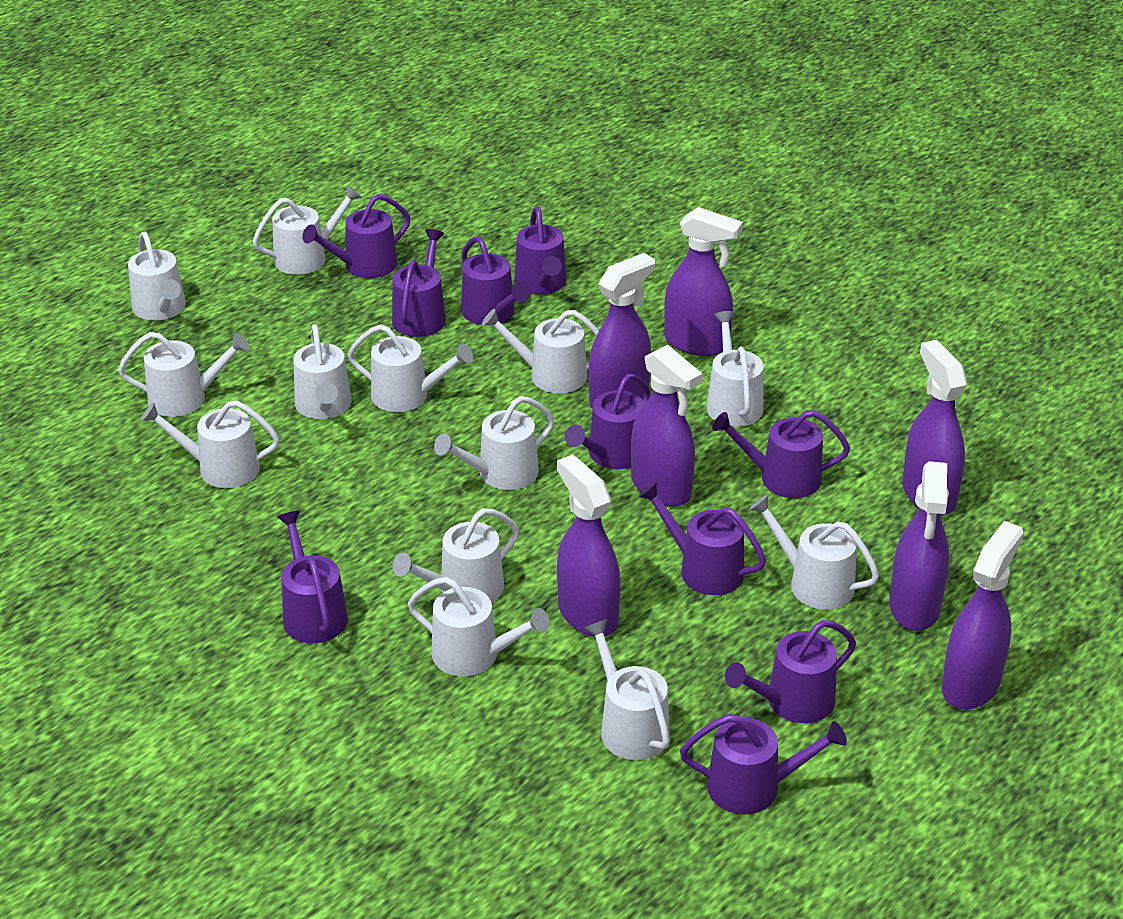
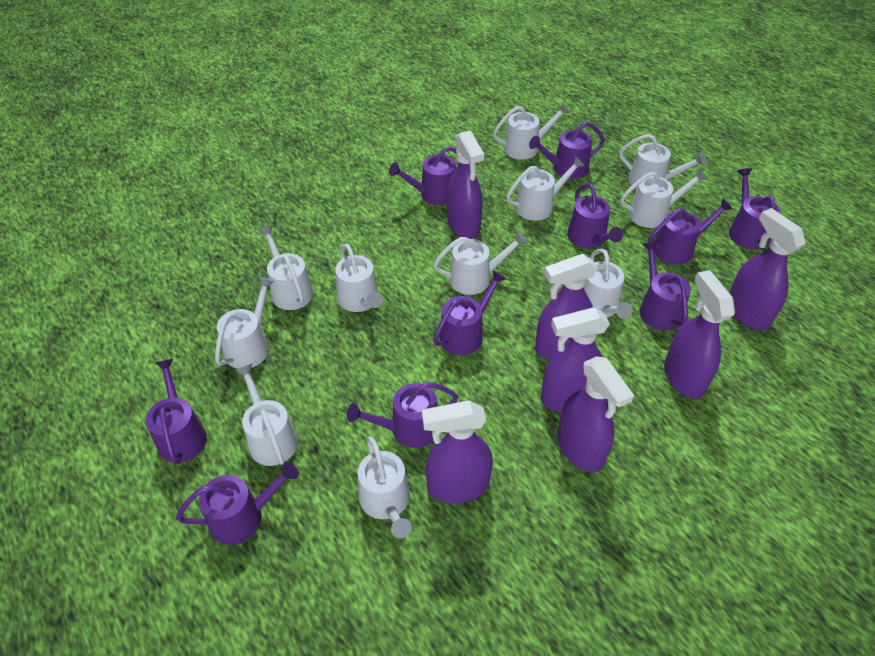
white watering can: [118,332,249,417] [128,232,186,321] [141,400,279,488] [253,185,362,275] [293,324,351,419] [347,324,473,412] [393,508,519,603] [408,577,550,676] [434,396,554,490] [482,309,599,393] [584,619,670,760] [706,311,764,427] [749,495,879,610] = 13 -> [215,277,274,369] [236,363,298,466] [258,225,313,310] [335,244,383,312] [358,436,412,538] [433,231,528,295] [493,103,570,160] [506,156,585,221] [584,249,633,319] [619,134,707,189] [621,169,707,228] = 11

